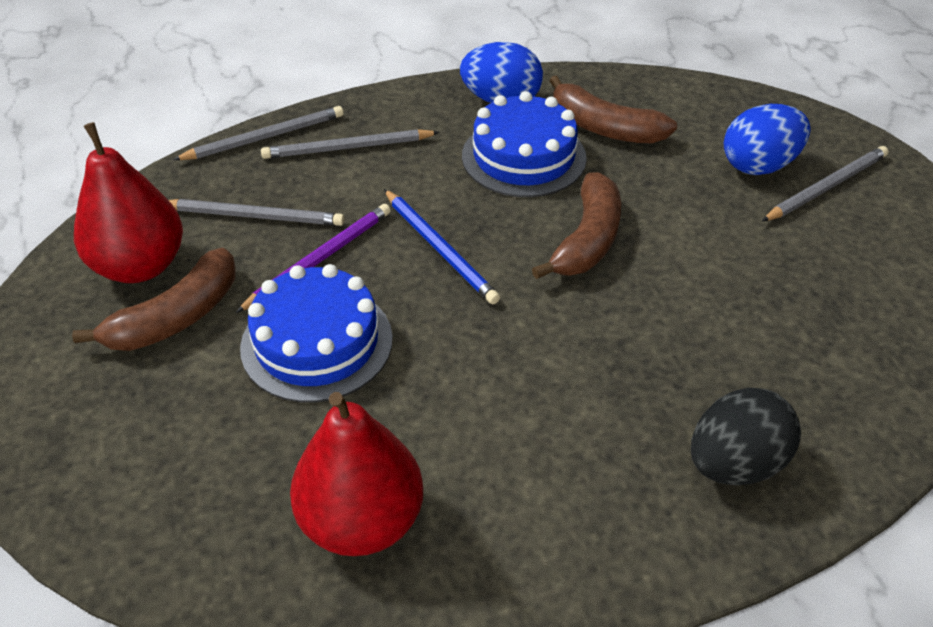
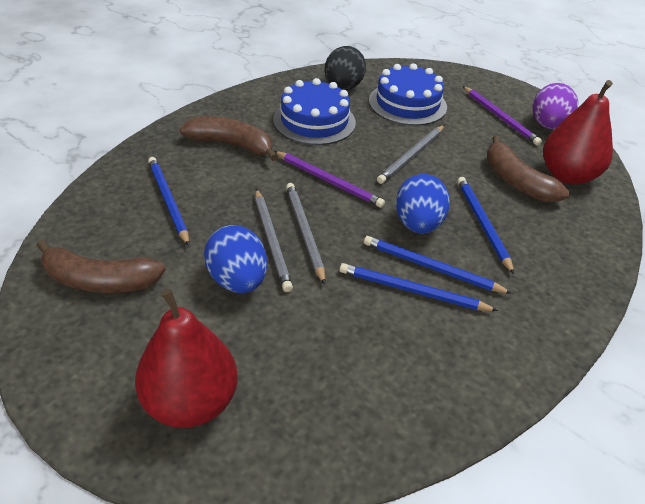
blue pencil: [384,189,500,304] = 1 -> [148,157,189,246] [340,263,498,311] [364,236,512,294] [458,177,514,274] = 4
grey pencil: [169,199,345,226] [173,106,343,160] [261,129,440,159] [762,146,889,222] = 4 -> [255,189,293,292] [286,183,325,284] [377,125,444,184] = 3
purple egg: none = 0 -> [533,83,578,129] = 1
purple pencil: [236,204,391,313] = 1 -> [274,151,385,208] [463,86,542,146] = 2

